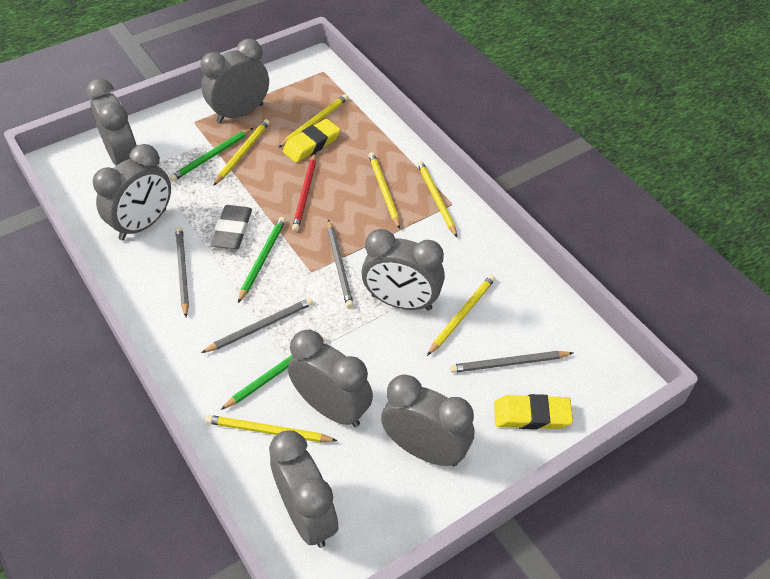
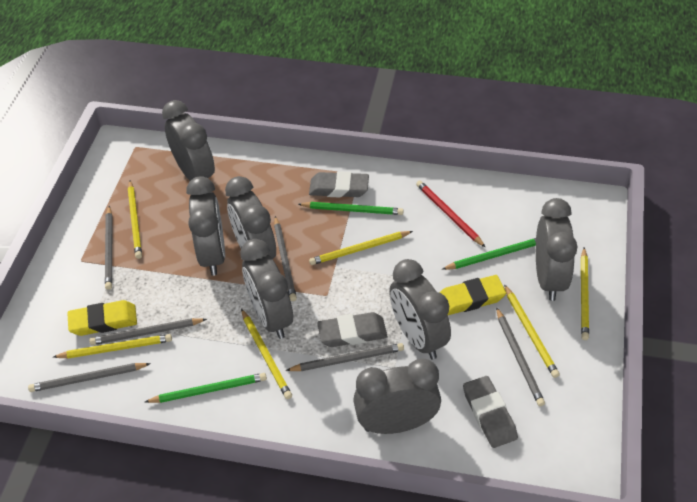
grey eraser: [210,205,252,249] = 1 -> [309,171,369,197] [317,312,387,347] [463,376,518,448] = 3
grey pencil: [176,227,189,317] [201,298,313,353] [327,219,354,308] [450,351,573,373] = 4 -> [28,363,151,392] [89,318,207,345] [105,206,113,290] [274,216,297,301] [286,343,404,371] [496,307,545,406] = 6

